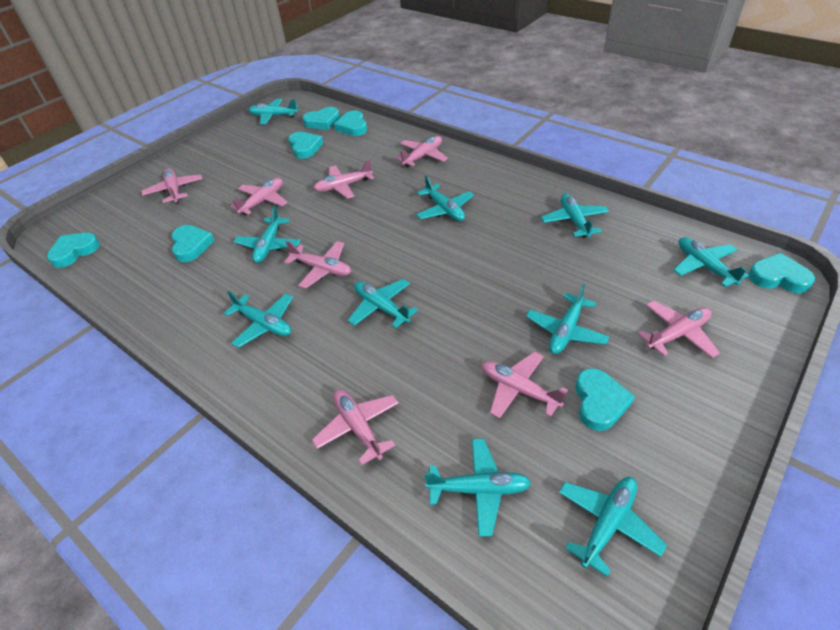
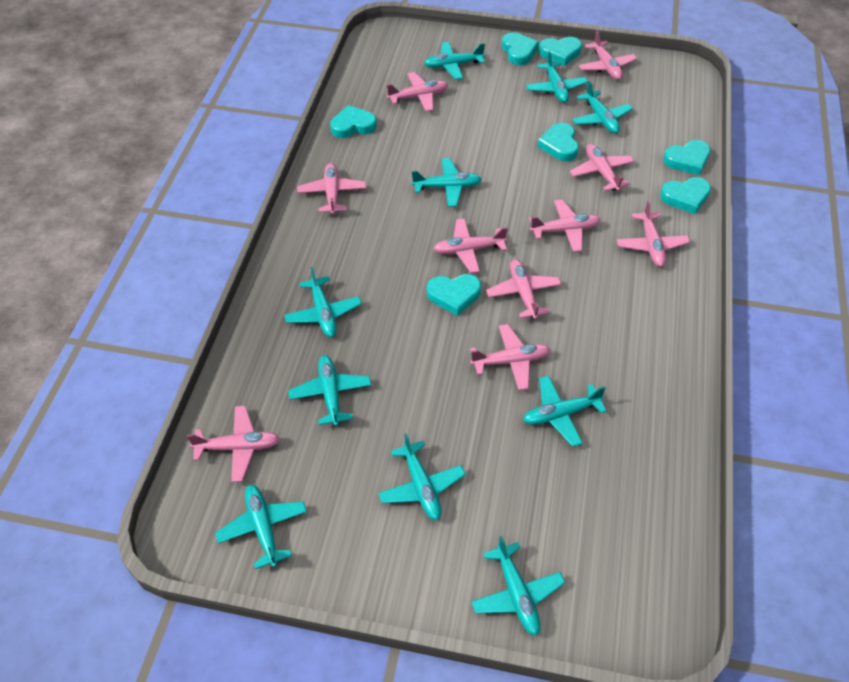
pink plane: [141,169,202,203] [230,178,287,215] [284,241,351,289] [312,389,399,465] [313,160,374,199] [395,136,448,167] [481,352,568,418] [638,301,720,358] = 8 -> [187,406,280,482] [297,163,366,214] [386,72,448,112] [433,218,508,273] [470,324,551,390] [486,259,561,319] [529,199,601,252] [570,144,635,191] [579,31,637,80] [617,200,690,267] = 10

